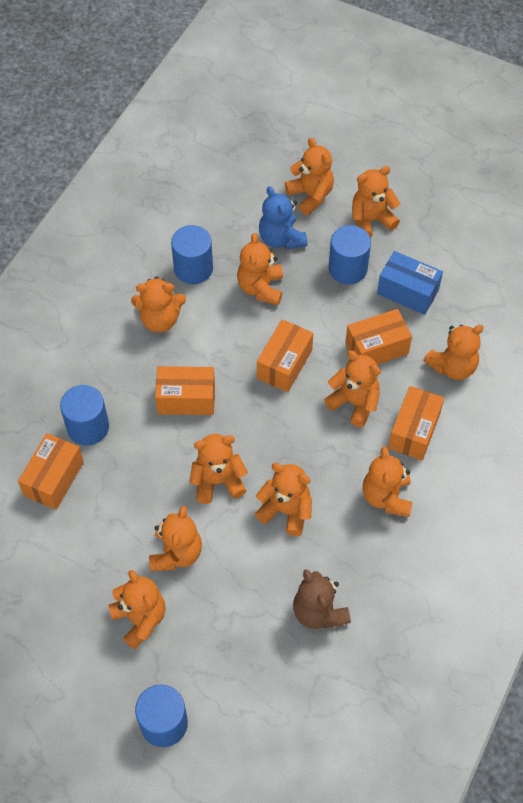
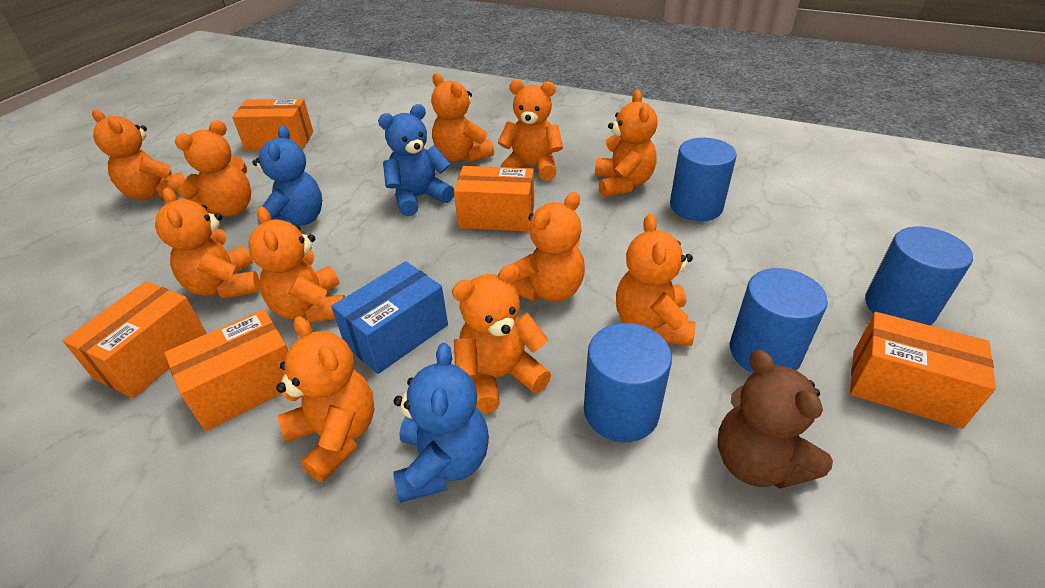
blue teddy bear: [259,186,308,250] = 1 -> [252,125,322,226] [378,104,454,216] [393,343,489,503] = 3

